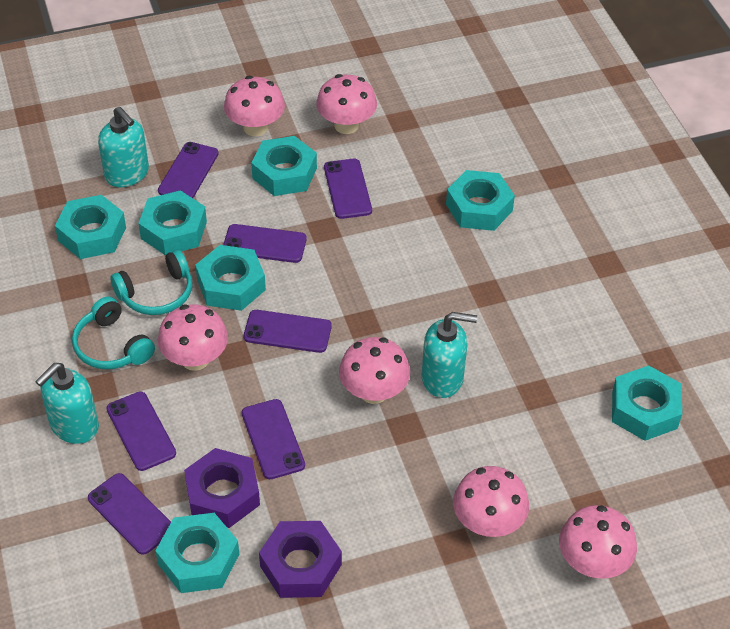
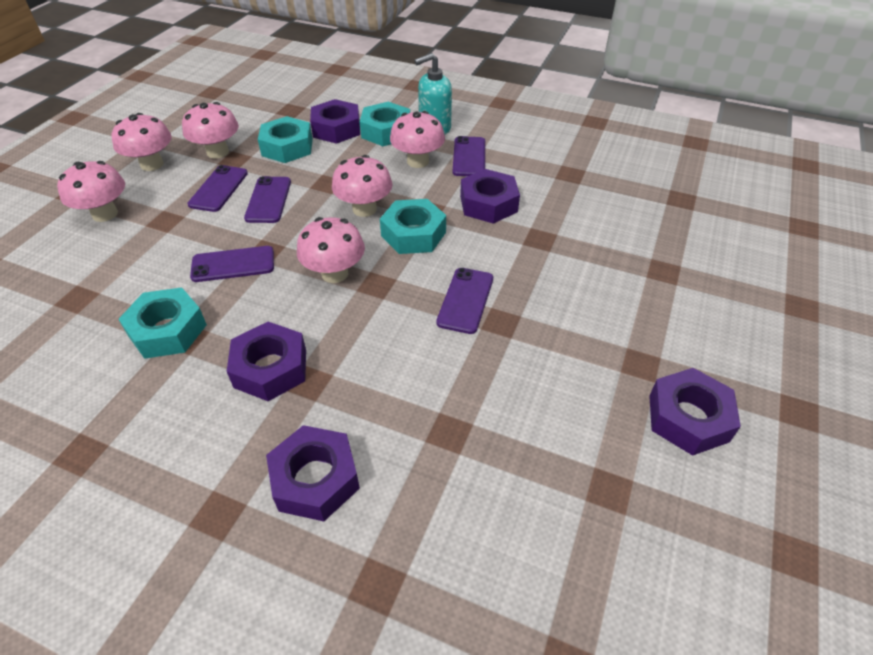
purple nut: [184,448,260,528] [259,521,342,598] = 2 -> [227,322,306,401] [266,425,360,521] [310,99,360,144] [460,169,520,224] [649,368,741,456] = 5
purple phone: [88,473,171,555] [107,392,176,471] [158,142,219,198] [223,224,307,263] [242,399,305,479] [243,310,332,353] [324,159,372,219] = 7 -> [187,165,248,212] [190,246,274,282] [244,176,291,223] [436,268,493,334] [452,136,485,176] = 5
turquoise headphones: [72,296,155,369] [111,250,192,315] = 2 -> none = 0
turquoise nut: [55,195,126,259] [138,190,207,255] [155,513,239,593] [195,245,266,311] [251,136,317,196] [446,170,515,231] [612,365,682,441] = 7 -> [118,287,207,359] [258,116,313,163] [360,102,410,146] [380,199,446,254] = 4
turquoise soap dispenser: [35,363,99,444] [98,107,149,187] [422,312,477,398] = 3 -> [414,53,452,135] = 1

